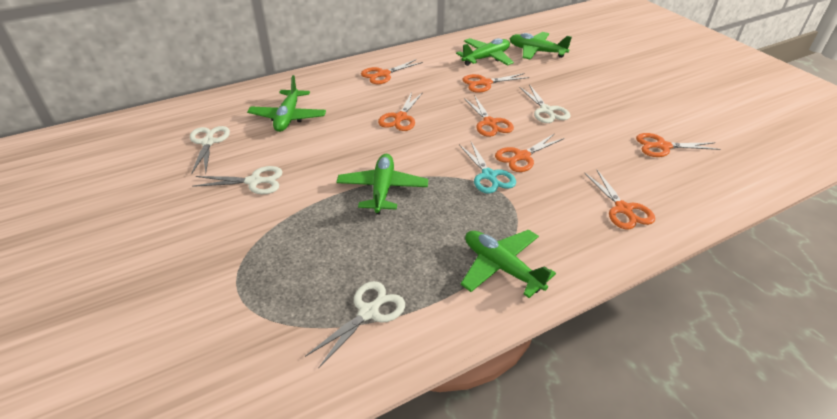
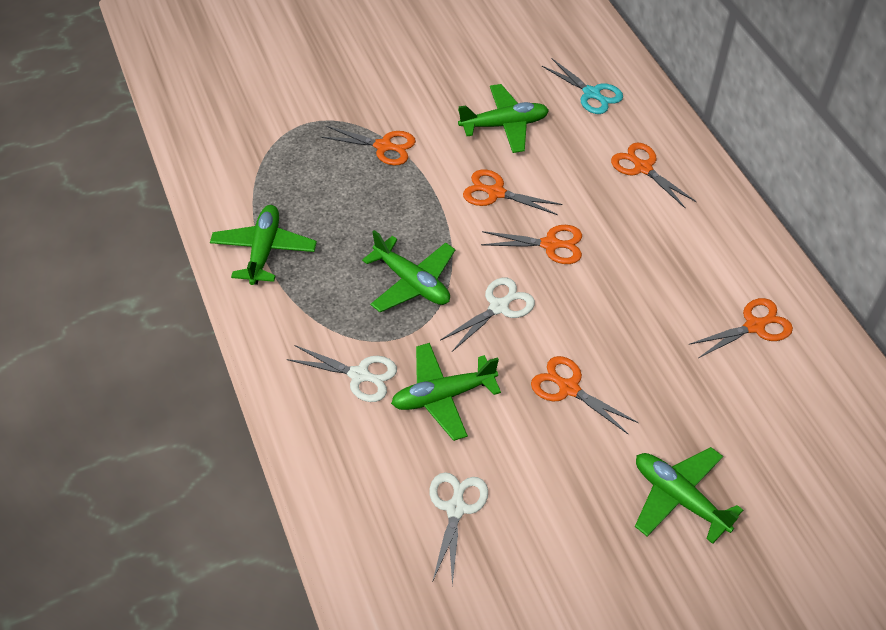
orange scissors: [361,59,423,84] [378,92,423,131] [463,73,530,93] [464,95,514,137] [495,133,564,172] [585,170,655,230] [636,133,721,157] = 7 -> [320,126,416,165] [463,169,563,215] [481,225,582,264] [531,356,639,435] [611,143,697,209] [689,298,793,358] = 6
white scissors: [190,126,230,175] [192,166,282,194] [305,281,405,369] [519,84,570,123] = 4 -> [287,345,397,402] [430,472,488,585] [440,278,535,352] = 3

